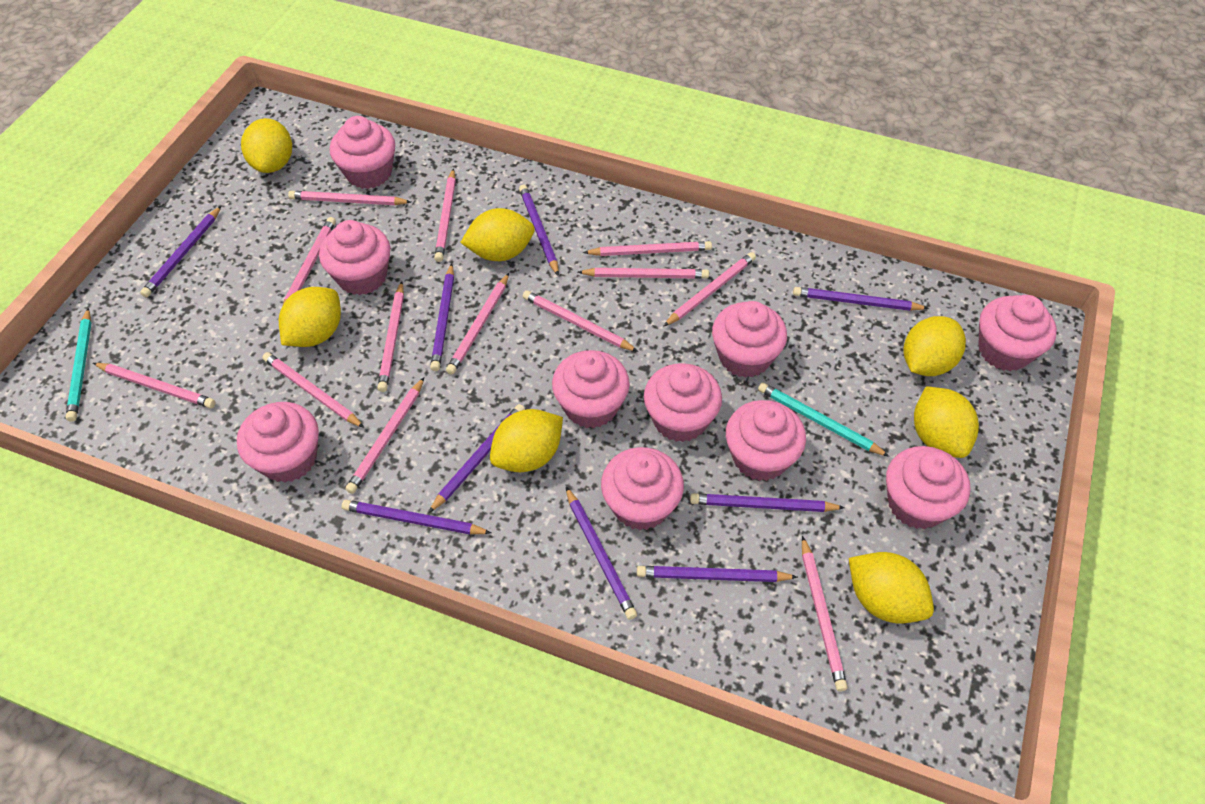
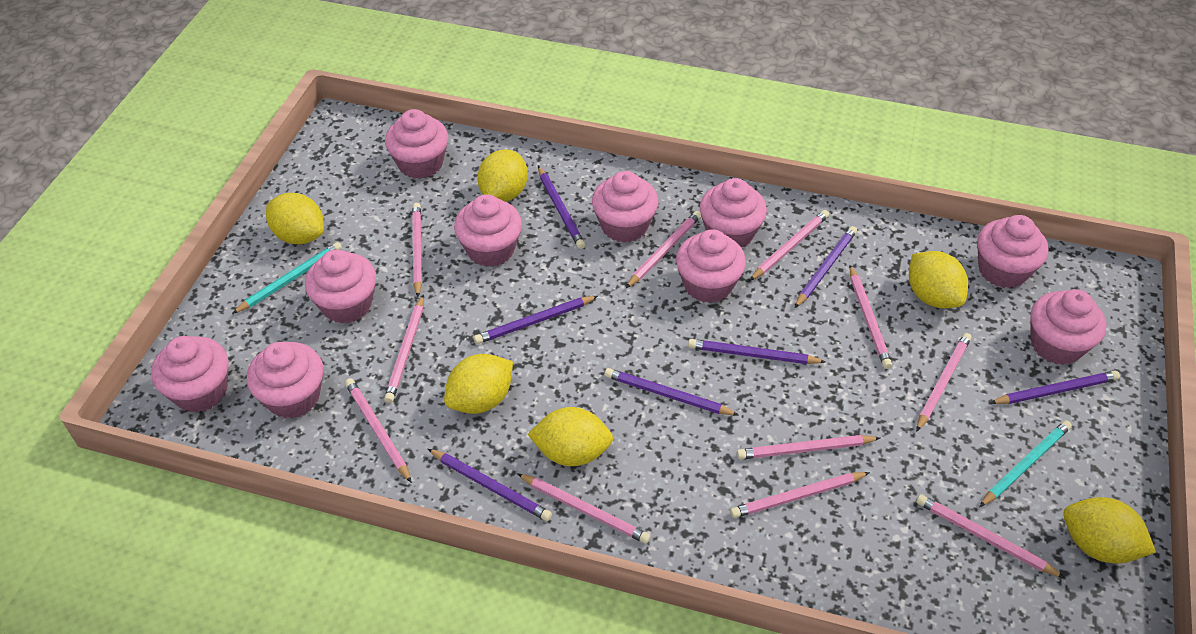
pink pencil: [93,363,216,408] [262,352,364,428] [283,217,336,305] [288,191,411,205] [346,377,424,494] [377,281,404,392] [434,168,456,262] [446,273,509,375] [522,290,638,352] [578,268,709,279] [583,241,712,256] [663,252,756,327] [802,536,848,691] = 13 -> [345,378,412,483] [384,295,424,403] [412,203,422,297] [517,473,650,544] [626,211,701,288] [730,472,870,518] [737,435,880,459] [749,210,829,281] [849,265,892,369] [916,333,971,432] [916,494,1065,578] = 11
purple pencil: [140,206,221,297] [342,500,491,535] [428,404,525,513] [430,263,454,371] [519,185,559,276] [566,487,637,620] [637,566,798,582] [690,493,845,512] [793,287,929,311] = 9 -> [428,449,552,521] [474,296,598,344] [538,166,585,249] [605,368,738,415] [688,339,826,364] [795,226,857,308] [990,371,1120,404] = 7
yellow lemon: [241,118,292,173] [279,287,341,347] [460,208,535,261] [490,409,563,472] [849,552,934,623] [904,316,966,376] [914,386,979,458] = 7 -> [266,193,324,244] [444,354,513,414] [477,149,528,202] [528,407,613,466] [909,251,968,308] [1063,497,1156,563] = 6

